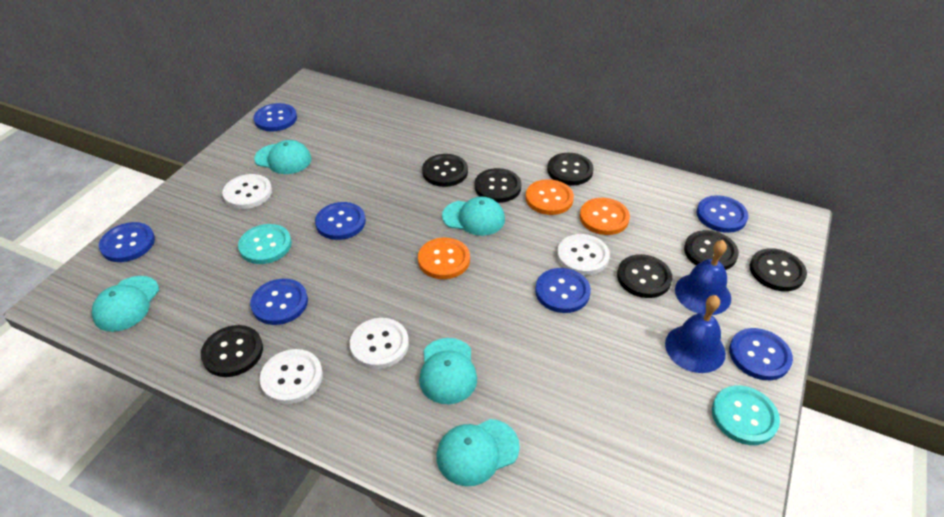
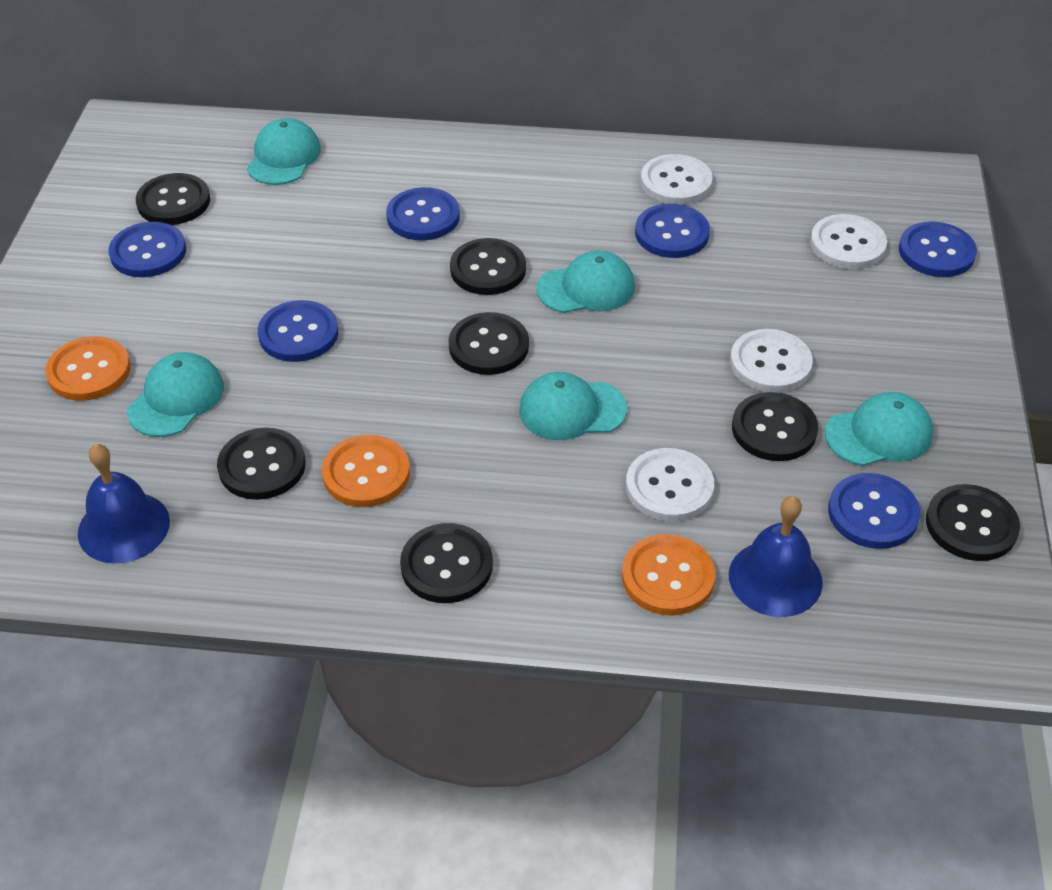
blue button: [99,222,155,262] [250,279,308,325] [253,103,297,132] [315,202,366,240] [535,268,591,313] [697,195,748,233] [729,328,793,380] = 7 -> [108,222,186,277] [258,300,339,362] [386,187,460,240] [635,204,710,258] [828,473,920,549] [899,221,977,277] = 6
turquoise button: [238,224,292,264] [712,385,780,445] = 2 -> none = 0

